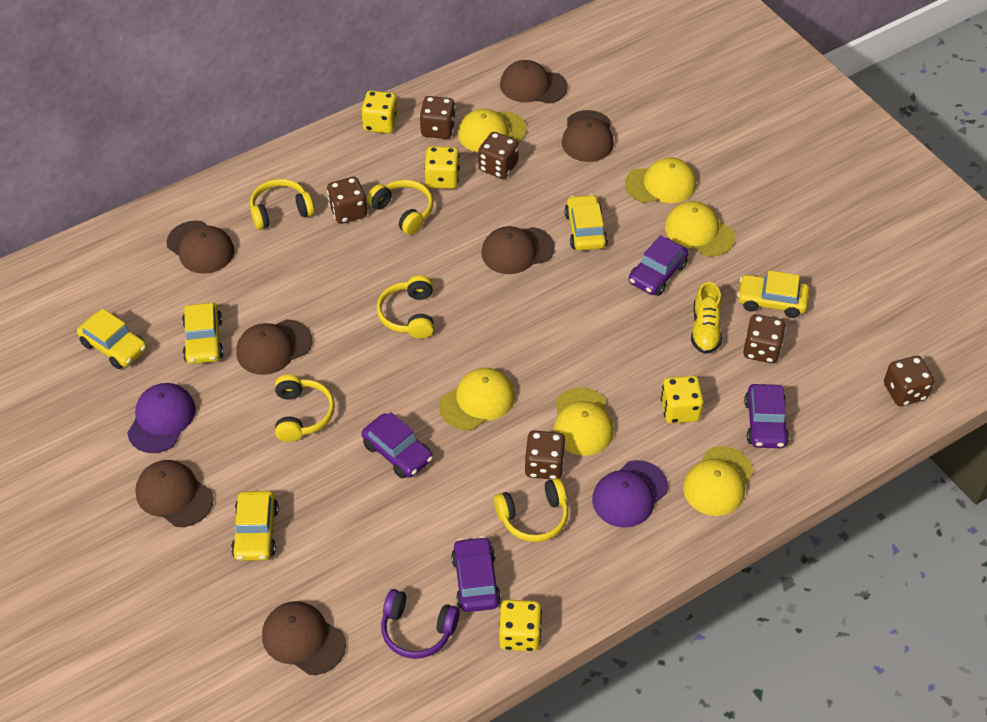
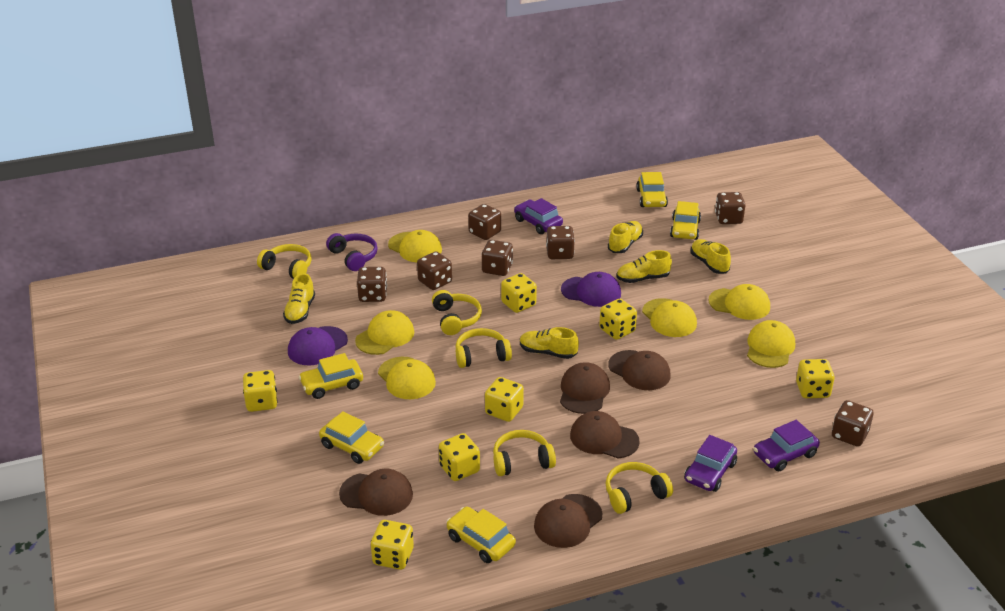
brown cap: [135,460,214,527] [167,221,235,274] [236,319,312,375] [262,601,346,675] [481,226,555,274] [500,60,568,103] [562,110,614,162] = 7 -> [339,469,413,516] [534,494,602,548] [560,362,610,414] [570,411,640,458] [608,350,671,390] = 5
brown dice: [327,177,367,224] [420,96,455,139] [478,132,519,179] [525,430,566,480] [743,314,786,363] [884,356,934,406] = 6 -> [357,267,387,302] [417,252,452,290] [468,204,501,240] [481,240,513,276] [546,226,575,259] [715,192,745,224] [832,400,874,447] = 7
purple car: [361,412,433,479] [451,536,501,612] [629,235,689,296] [744,384,789,448] = 4 -> [514,198,563,234] [684,435,737,492] [754,420,820,471] = 3
yellow dice: [361,90,398,133] [424,146,460,189] [499,600,542,651] [661,375,704,424] = 4 -> [243,370,278,412] [371,520,414,570] [439,433,480,481] [485,377,524,422] [501,273,537,313] [599,299,637,340] [796,359,835,398] = 7
yellow shoe: [691,282,722,354] = 1 -> [283,273,315,324] [520,327,579,359] [608,221,643,253] [616,250,672,283] [691,239,731,274] = 5

